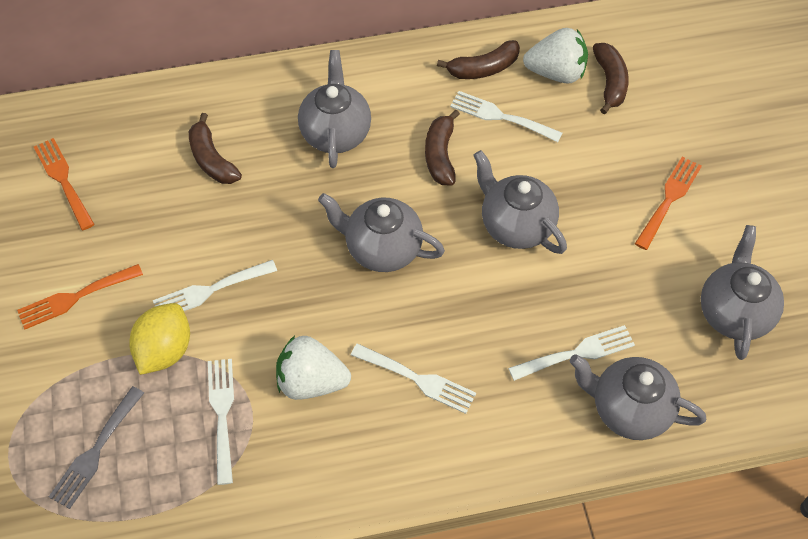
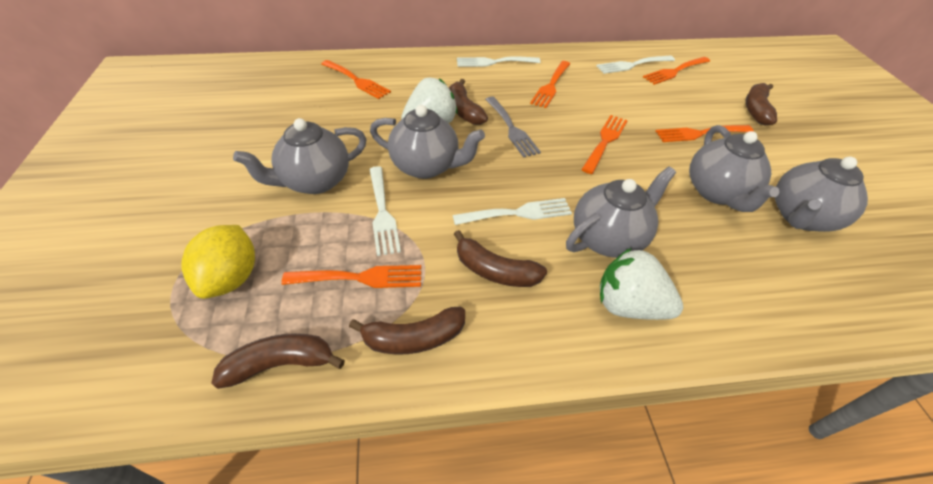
brown banana: [189,113,242,184] [425,110,460,186] [437,40,520,79] [593,43,629,114] = 4 -> [211,333,345,389] [349,307,465,355] [449,79,488,125] [454,230,547,287] [745,83,777,125] = 5
orange fork: [17,264,143,329] [34,138,95,230] [635,157,702,250] = 3 -> [281,265,421,288] [321,60,391,99] [530,61,570,108] [581,115,628,174] [643,57,710,85] [655,125,754,142] = 6
white fork: [153,260,277,311] [208,359,234,485] [351,343,476,414] [450,91,562,142] [508,325,635,381] = 5 -> [369,166,401,256] [453,198,572,225] [457,56,541,67] [596,55,675,74] = 4

